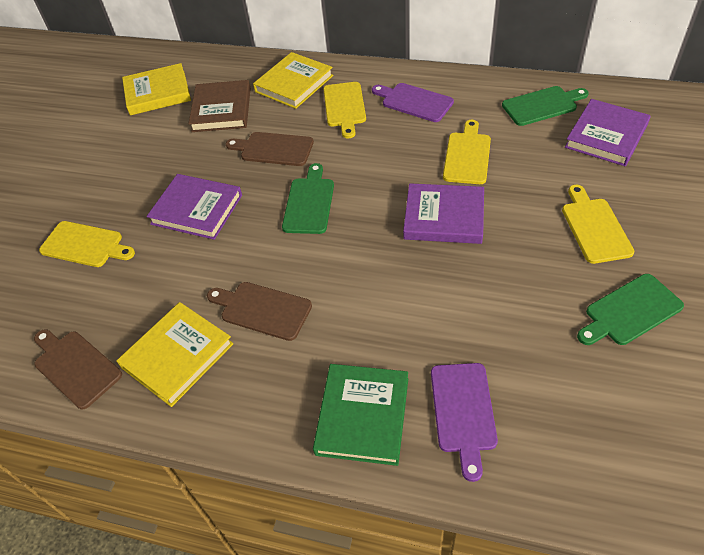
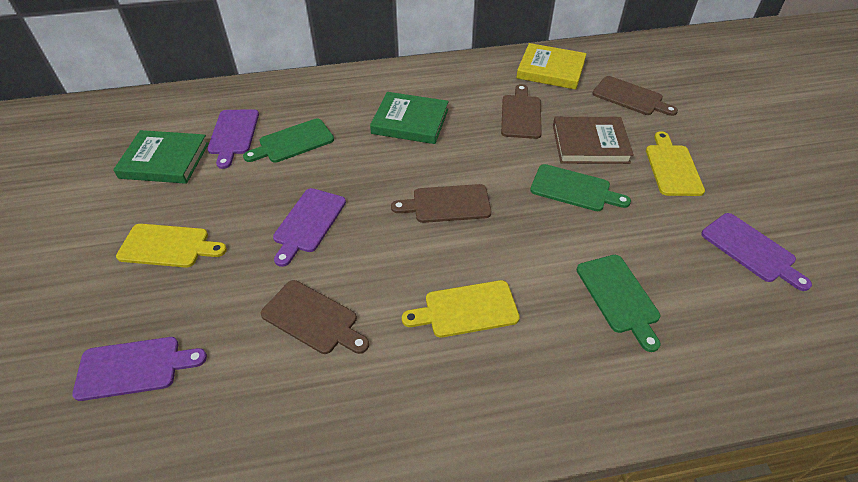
brown cutting board: [34,329,122,409] [207,282,312,341] [226,132,314,166] = 3 -> [261,280,369,354] [391,184,491,223] [501,84,542,139] [592,76,678,116] = 4
green book: [313,364,408,466] = 1 -> [113,130,209,184] [370,92,449,144] = 2
purple book: [147,174,242,240] [403,183,484,244] [565,99,651,166] = 3 -> none = 0
purple cutting board: [372,83,454,122] [431,363,498,482] = 2 -> [72,337,207,401] [207,109,259,169] [273,188,346,267] [701,213,812,291] = 4
yellow book: [116,302,234,407] [122,63,191,116] [253,52,333,109] = 3 -> [516,43,587,90] = 1
yellow cutting board: [39,221,135,267] [323,82,366,138] [443,120,491,184] [562,185,634,264] = 4 -> [116,224,227,268] [402,280,520,338] [646,131,705,196] = 3

